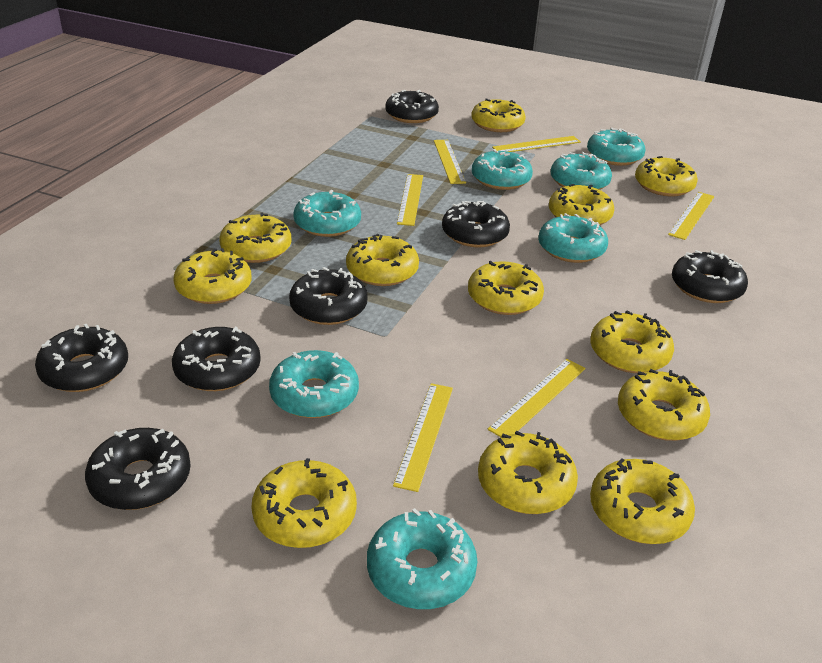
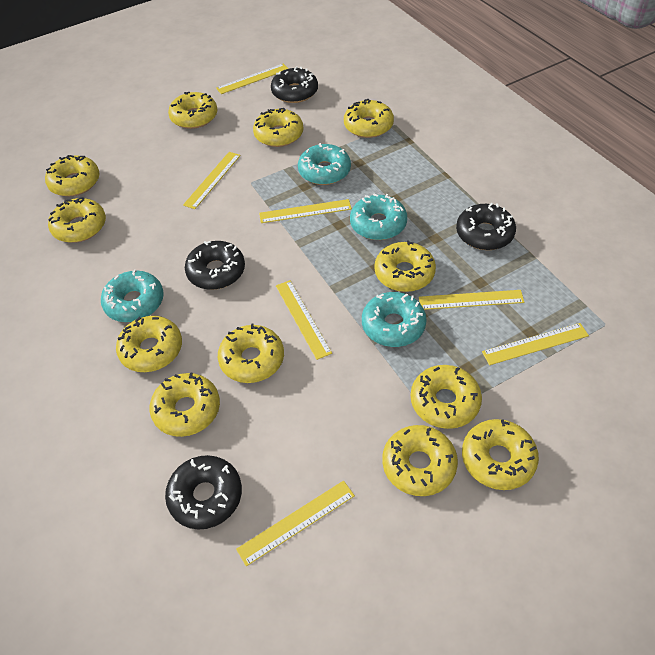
black donut: [35,324,128,392] [85,428,191,510] [172,327,261,391] [289,267,368,325] [385,90,439,123] [442,201,510,247] [672,250,748,303] = 7 -> [165,455,242,529] [185,241,245,290] [271,66,318,103] [456,203,516,250] = 4
turquoise donut: [269,350,359,418] [293,190,361,237] [367,508,477,609] [472,149,533,190] [538,213,608,263] [551,152,612,190] [587,128,646,166] = 7 -> [101,270,164,322] [298,143,351,185] [350,193,407,240] [362,292,427,347] = 4
yellow ruler: [393,383,453,492] [397,174,423,226] [434,140,466,184] [488,359,585,437] [492,136,581,152] [668,192,714,240] = 6 -> [183,152,241,209] [216,64,288,94] [236,481,355,566] [259,199,352,223] [276,280,332,360] [419,290,524,310] [482,323,589,365] = 7

